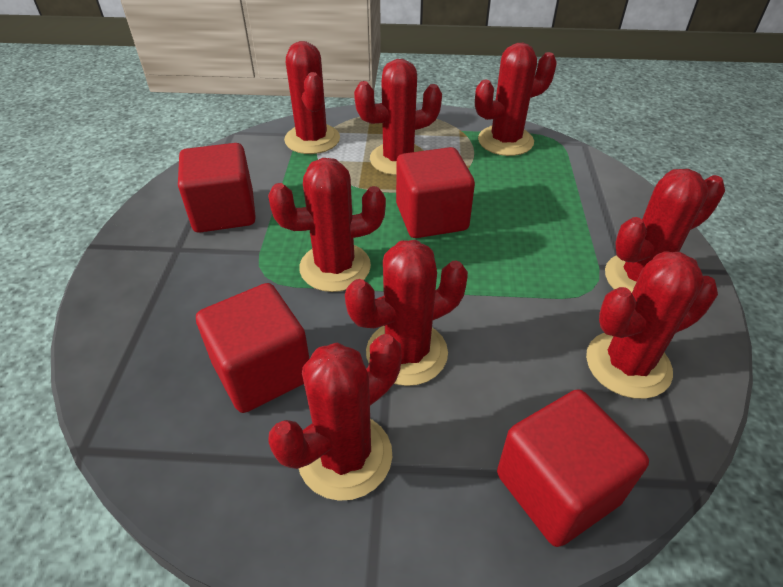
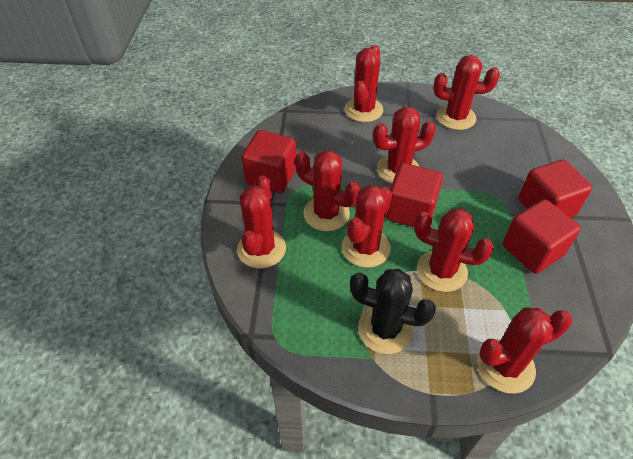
black cactus: none = 0 -> [350,269,436,354] = 1

